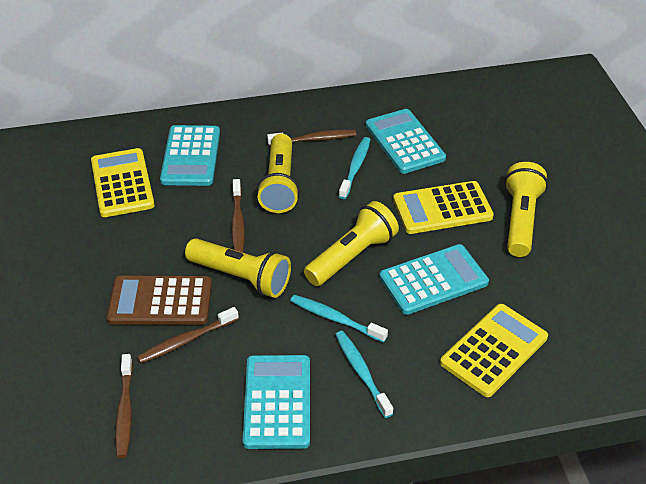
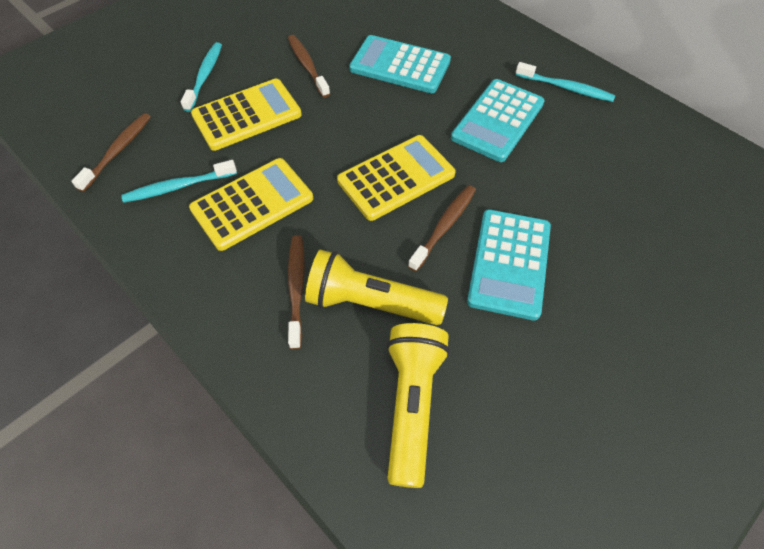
brown calculator: [107,276,212,325] = 1 -> none = 0
turquoise calculator: [160,125,220,186] [243,355,310,449] [366,109,446,174] [379,244,489,315] = 4 -> [349,35,451,93] [451,79,545,162] [467,209,551,320] = 3
yellow flashlight: [185,238,291,298] [256,134,300,213] [304,201,399,286] [504,162,548,257] = 4 -> [305,250,448,325] [387,323,450,488] = 2

